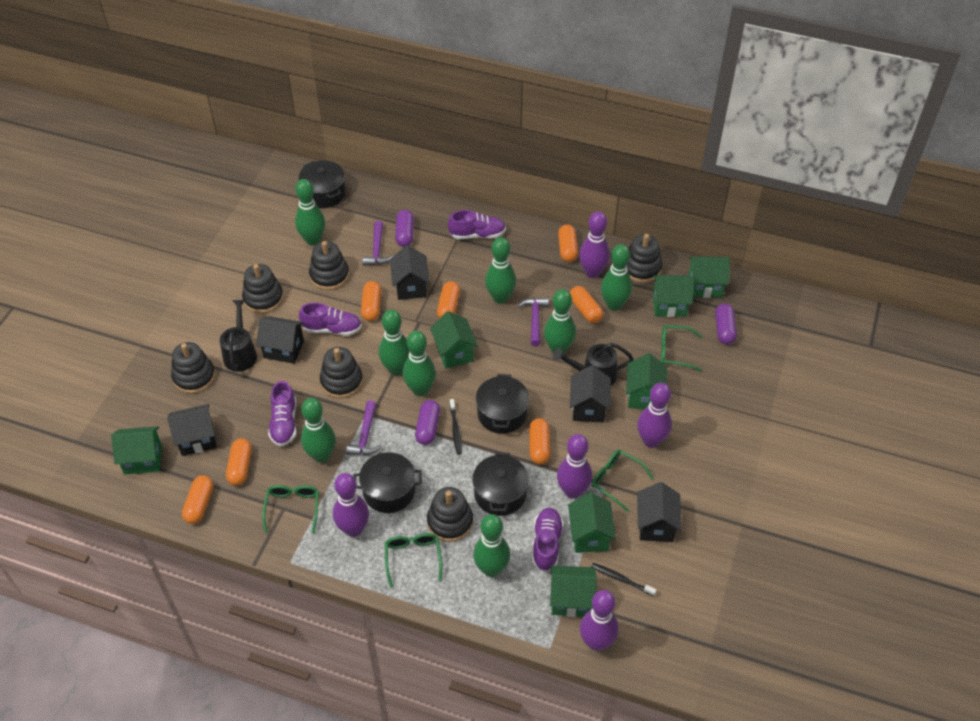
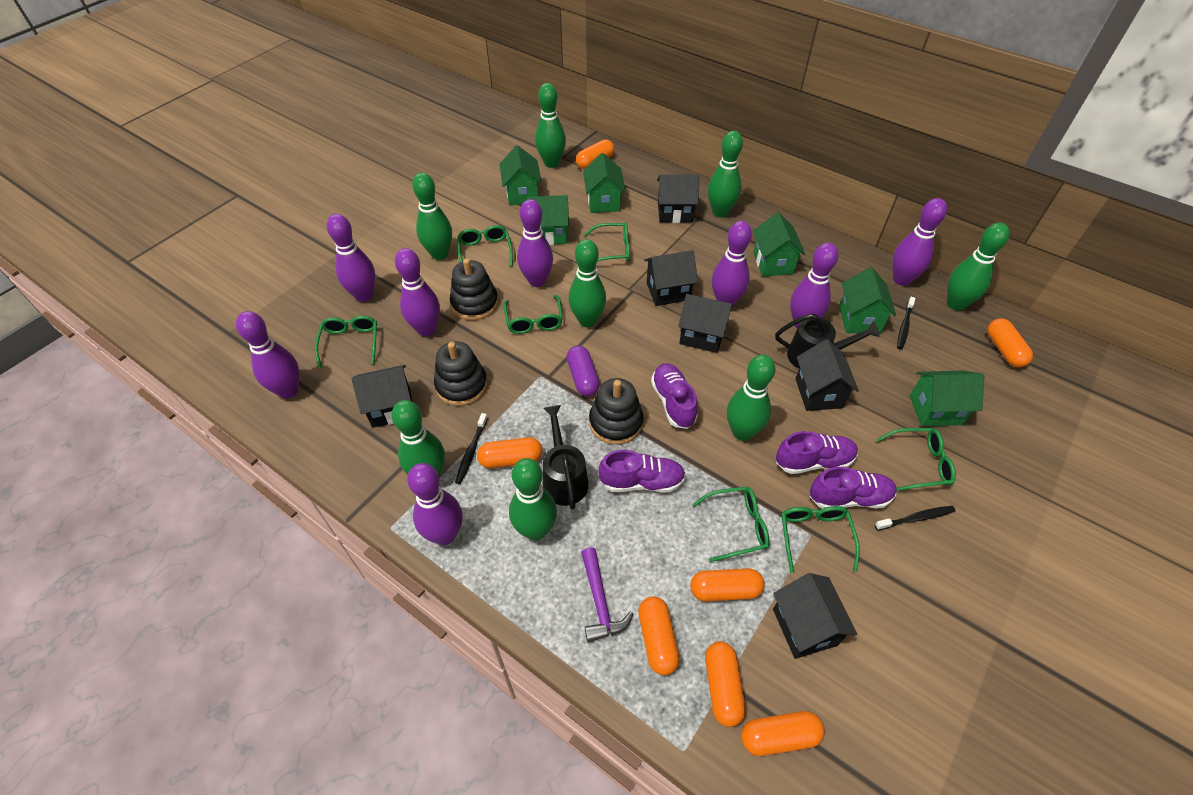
black house: [167,404,217,456] [256,316,304,364] [390,245,430,300] [570,365,611,423] [637,482,682,542] = 5 -> [352,365,412,428] [644,250,698,306] [657,174,699,223] [678,294,733,353] [773,573,857,659] [795,339,859,411] = 6
black pot: [299,160,346,208] [353,452,422,513] [472,452,529,516] [476,374,529,434] = 4 -> none = 0
black stacking toy: [171,342,215,394] [242,264,284,313] [309,241,349,290] [320,347,363,398] [427,487,473,542] [627,234,662,283] = 6 -> [434,341,487,406] [450,258,498,320] [589,378,643,445] = 3
black toothbrush: [450,399,462,455] [591,563,656,596] = 2 -> [455,413,488,484] [875,506,956,530] [897,297,915,350] = 3
green glasses: [262,485,319,534] [385,533,442,588] [592,450,654,512] [661,325,702,371] = 4 -> [315,316,377,368] [457,225,513,266] [503,295,563,334] [584,222,630,262] [692,486,770,562] [781,506,860,573] [877,428,956,491] = 7
green house: [111,426,162,474] [430,311,478,369] [550,565,597,617] [568,492,616,553] [626,353,667,409] [653,275,694,317] [688,256,730,298] = 7 -> [500,145,542,205] [527,195,569,245] [583,153,626,213] [753,212,806,277] [839,267,896,334] [910,371,984,426] = 6
purple bowling pin: [333,473,369,537] [557,434,592,499] [579,212,610,278] [580,590,618,651] [637,383,672,448] = 5 -> [236,311,299,399] [327,214,376,302] [395,248,440,336] [407,463,462,545] [517,199,553,287] [712,221,752,308] [790,243,839,328] [892,198,947,286] = 8
purple capsule: [395,210,414,247] [415,400,440,445] [715,303,737,344] = 3 -> [567,346,600,396] = 1
purple hammer: [346,401,382,455] [363,221,393,266] [517,297,549,346] = 3 -> [581,547,633,642] = 1

